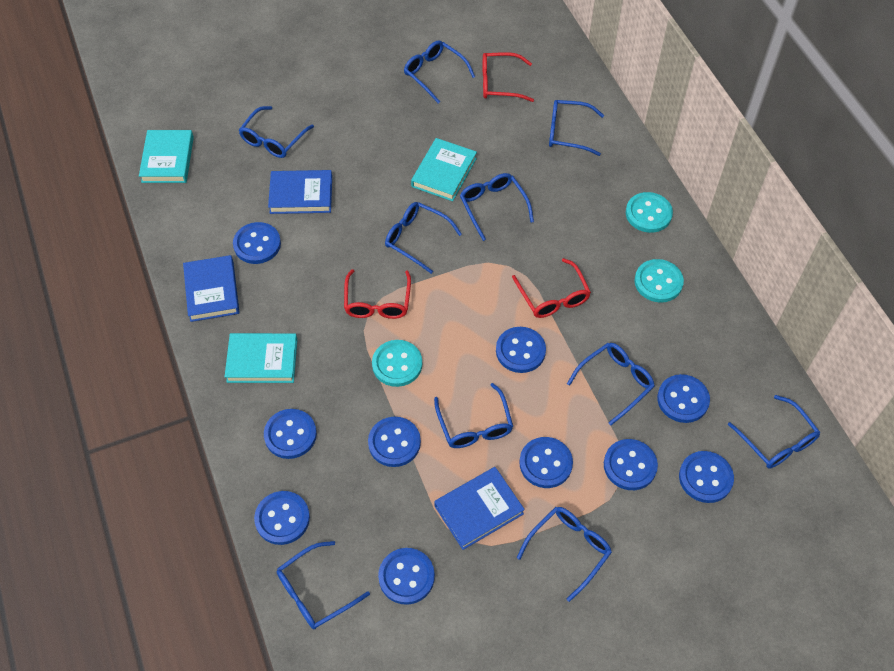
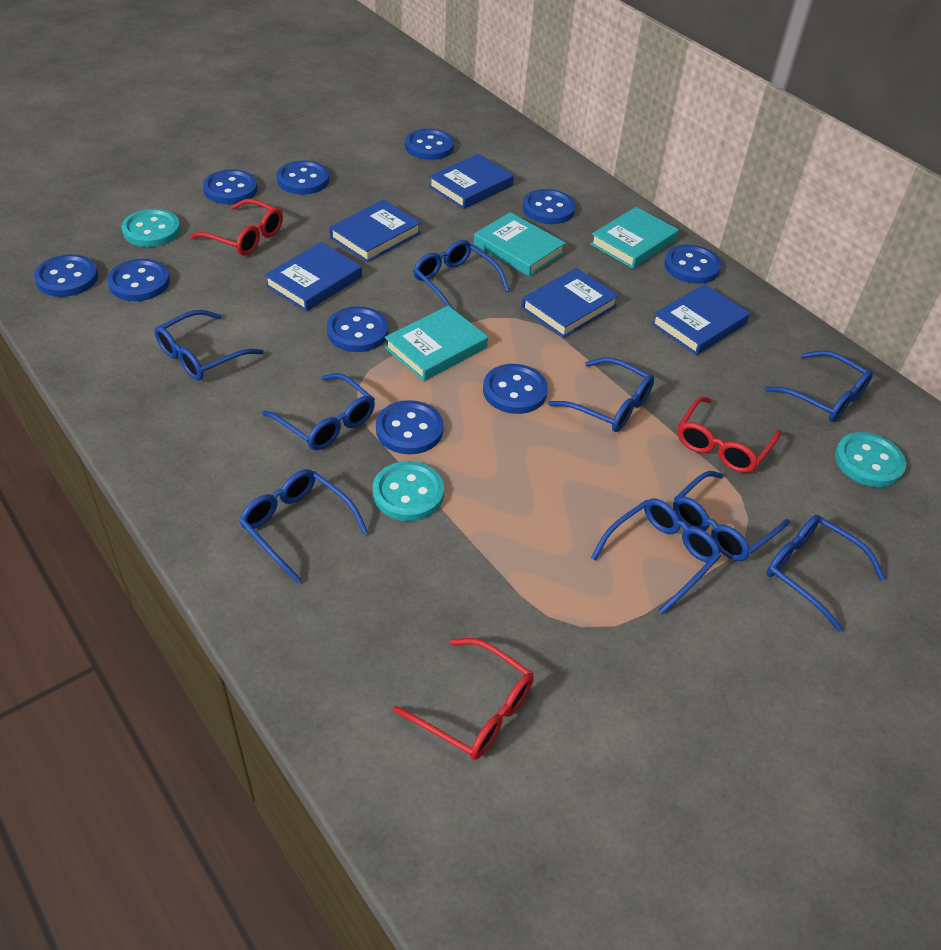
blue book: [183,255,239,322] [268,170,332,214] [434,467,525,550] = 3 -> [264,242,362,311] [329,200,421,262] [429,154,514,209] [522,268,619,338] [651,284,750,355] = 5
blue glasses: [239,106,314,158] [277,541,370,629] [385,202,462,274] [404,40,475,103] [434,383,513,448] [460,173,534,241] [517,507,612,602] [549,100,604,156] [567,343,655,425] [728,395,821,469] = 10 -> [154,310,263,380] [239,469,368,583] [262,373,375,450] [413,240,510,310] [548,357,654,432] [591,499,721,614] [673,471,789,561] [765,350,873,422] [767,515,885,632] = 9

